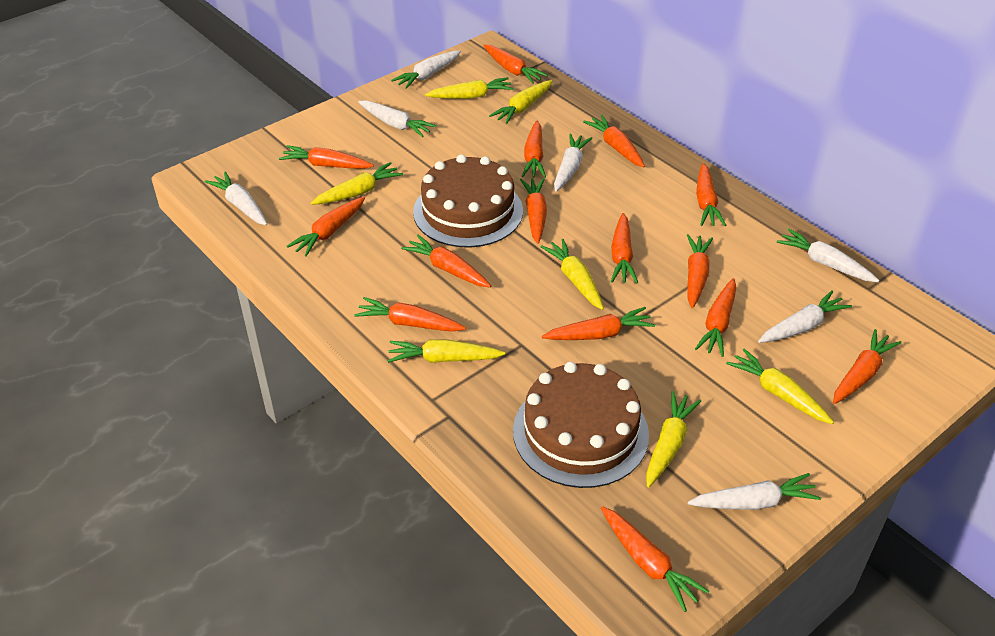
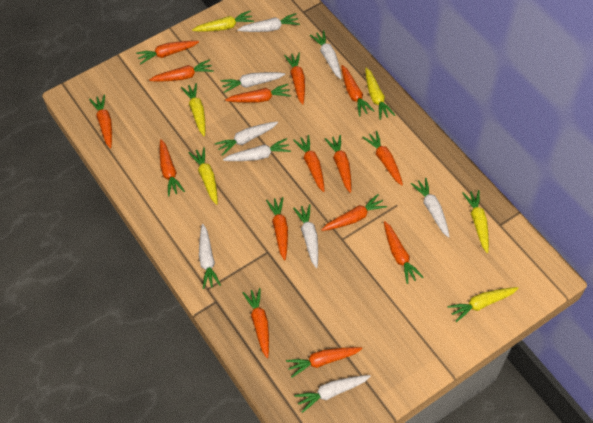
brown cake: [413,154,523,248] [513,362,649,488] = 2 -> none = 0
white carrot: [204,171,267,225] [358,100,436,137] [391,50,461,89] [554,134,592,192] [688,473,821,510] [758,291,852,343] [777,229,879,282] = 7 -> [199,224,221,289] [215,122,278,156] [220,72,285,93] [223,138,291,161] [237,13,300,32] [293,204,318,268] [295,375,371,413] [310,30,342,79] [411,178,450,238] = 9
yellow carrot: [311,162,403,205] [387,339,505,363] [425,77,514,99] [489,80,552,124] [541,239,604,310] [646,391,701,487] [726,349,834,424] = 7 -> [181,83,206,136] [189,147,218,205] [192,11,254,32] [365,67,395,120] [448,287,519,322] [463,190,489,253] = 6

